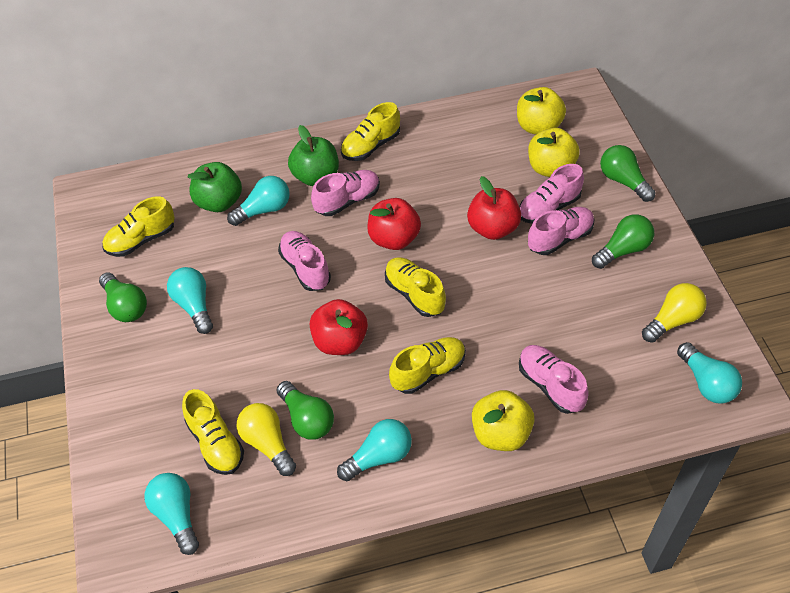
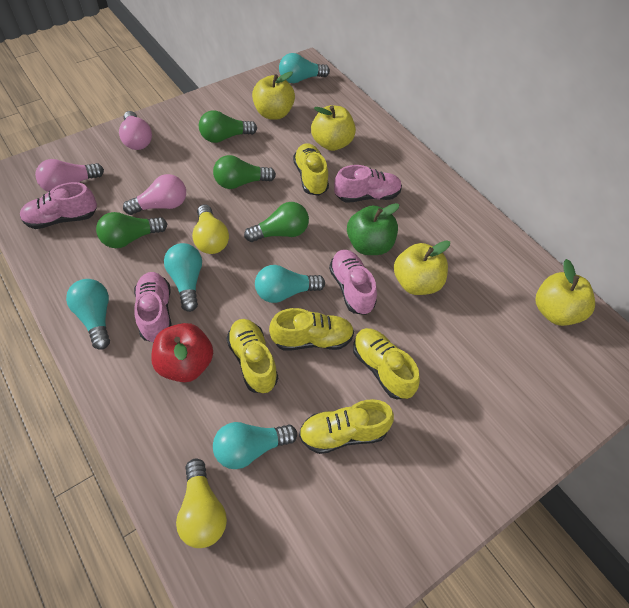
green apple: [188,162,242,212] [288,125,339,186] = 2 -> [347,203,399,255] = 1
pink light bulb: none = 0 -> [35,159,104,192] [119,111,152,150] [123,174,186,215] = 3
pink shoe: [278,231,331,291] [311,170,380,216] [519,164,584,224] [519,345,589,414] [528,207,595,255] = 5 -> [20,182,97,229] [134,272,172,342] [329,250,377,315] [334,165,402,203] = 4
red apple: [310,299,368,355] [367,198,421,250] [467,176,521,240] = 3 -> [151,323,213,382] = 1
yellow apple: [472,390,535,451] [517,87,566,135] [528,128,580,177] = 3 -> [252,71,295,120] [311,105,356,151] [394,240,450,295] [536,259,595,326] = 4

